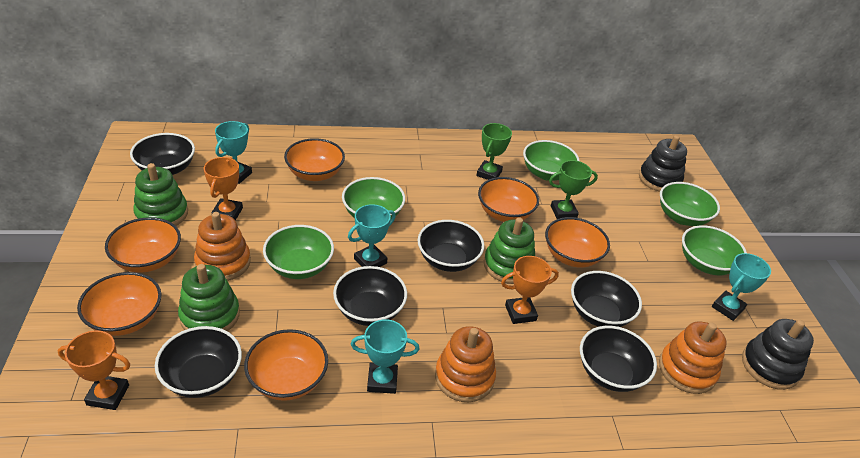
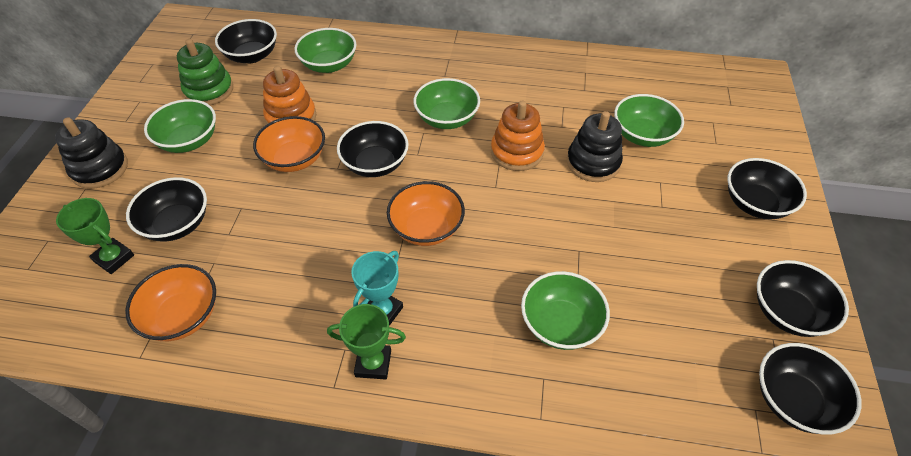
green stacking toy: [133,163,188,226] [178,264,240,331] [484,218,535,284] = 3 -> [177,39,233,105] = 1
orange bowl: [77,272,161,336] [105,217,181,273] [244,329,328,401] [284,138,345,181] [478,177,539,222] [545,217,610,268] = 6 -> [125,264,216,341] [253,116,325,172] [387,181,465,246] = 3
orange stacking toy: [194,212,251,281] [435,326,496,402] [659,322,727,394] = 3 -> [263,66,316,124] [491,101,545,171] = 2
orange trophy: [58,330,130,410] [204,157,243,221] [501,256,559,324] = 3 -> none = 0
turquoise trophy: [215,121,252,184] [348,204,396,267] [351,319,419,394] [712,253,771,321] = 4 -> [351,251,403,326] = 1

